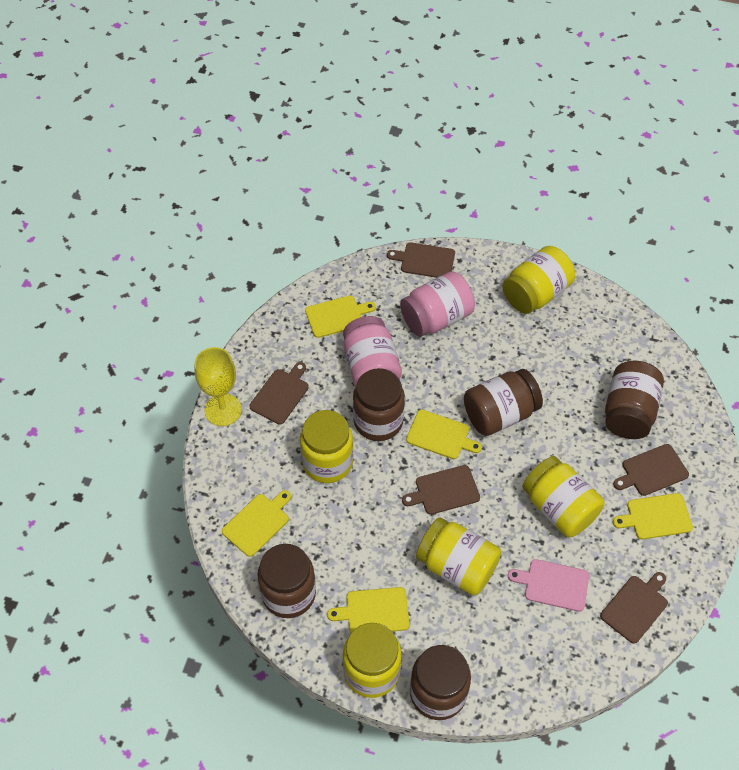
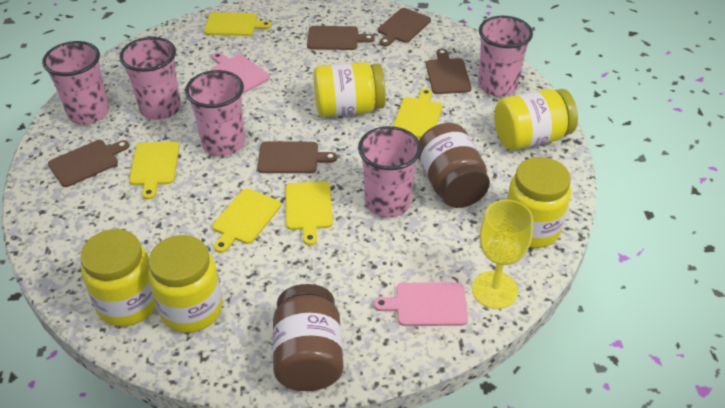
brown jar: [257,544,316,618] [353,368,405,441] [410,645,471,720] [464,369,543,436] [605,361,664,439] = 5 -> [273,284,343,391] [418,123,490,208] = 2
pink cup: none = 0 -> [42,41,109,124] [119,37,181,120] [185,70,245,156] [358,126,421,218] [478,16,533,96] = 5
pink cutting board: [508,559,589,612] = 1 -> [211,52,270,94] [374,282,468,326] = 2
pink jar: [343,316,402,386] [400,271,475,337] = 2 -> none = 0

